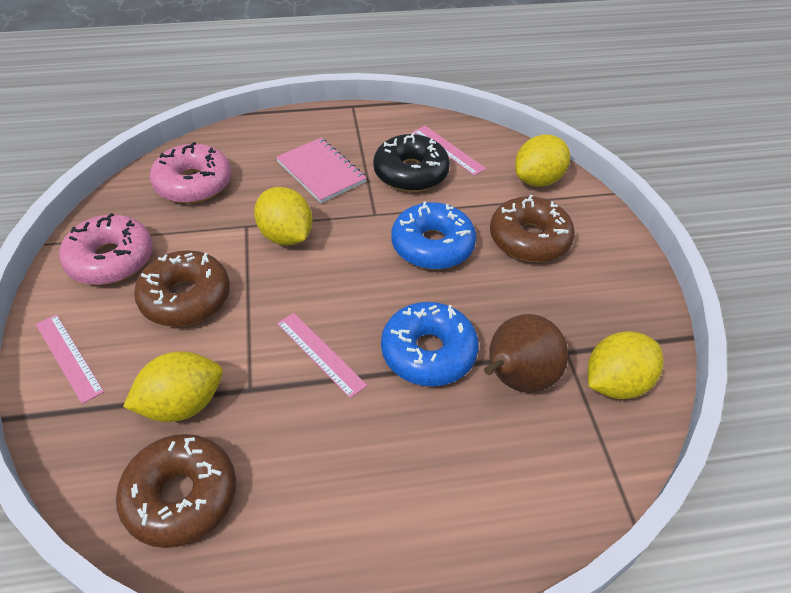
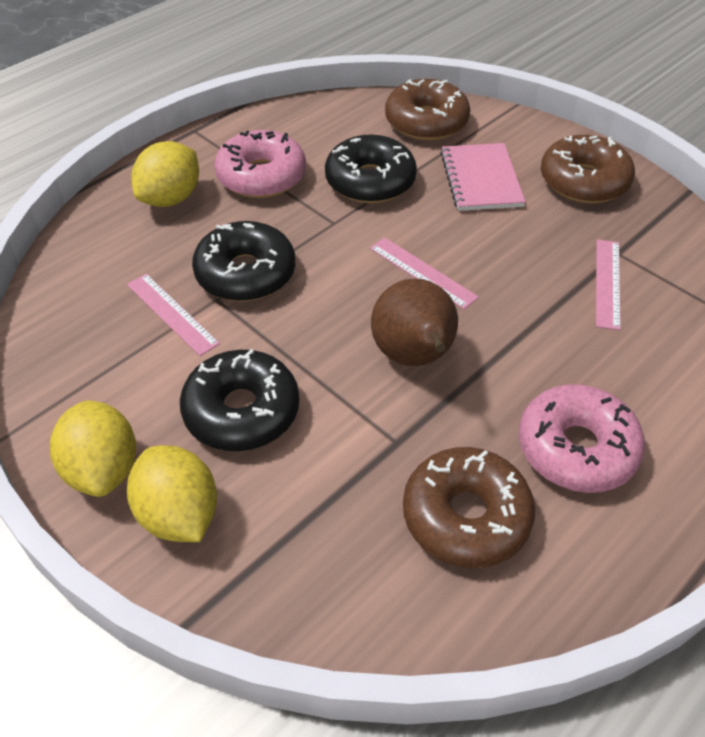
black donut: [373,132,450,192] = 1 -> [180,349,299,451] [192,221,295,301] [325,135,417,203] = 3
blue donut: [381,302,479,386] [392,201,476,270] = 2 -> none = 0
yellow lemon: [123,351,223,422] [254,187,313,245] [515,134,570,187] [588,331,663,399] = 4 -> [50,400,136,497] [127,445,217,542] [131,141,199,207] = 3

